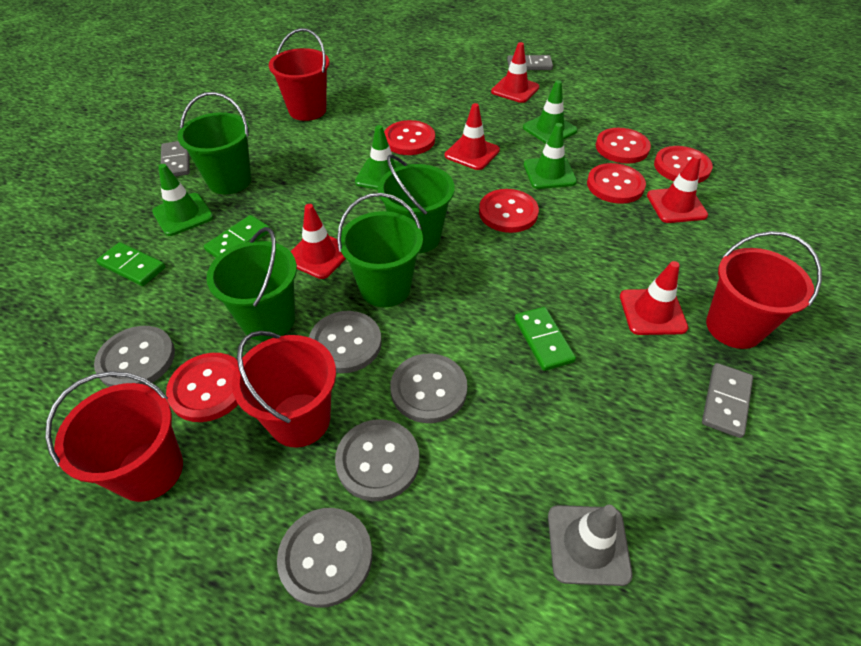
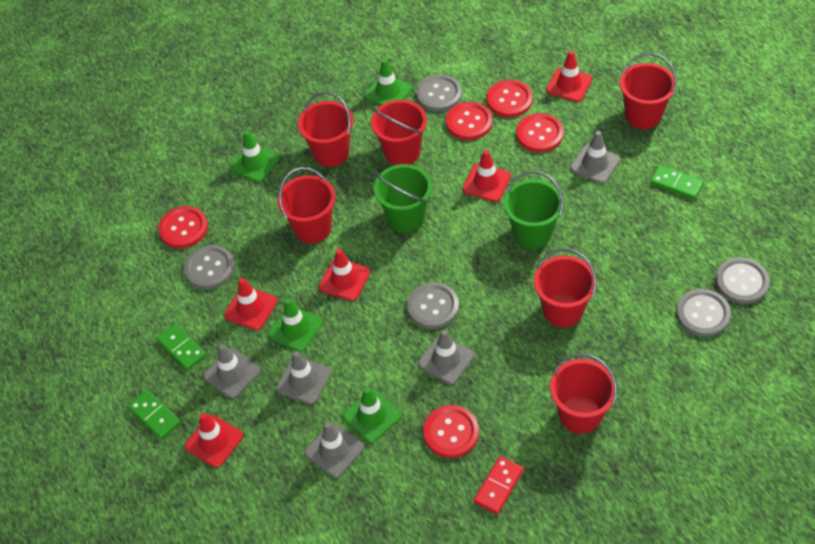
green bucket: [177,92,251,194] [206,227,297,341] [337,193,423,307] [378,154,455,253] = 4 -> [374,164,432,233] [504,171,564,249] = 2
grey domino: [161,141,190,177] [507,55,553,70] [702,363,753,438] = 3 -> none = 0
grey traffic cone: [548,505,633,586] = 1 -> [203,344,260,398] [276,351,331,404] [305,422,364,478] [418,330,474,384] [570,131,620,184] = 5
red bucket: [45,371,183,502] [232,331,336,448] [269,28,329,121] [706,231,822,349] = 4 -> [277,167,335,243] [298,92,353,167] [371,100,427,165] [534,248,597,327] [550,353,617,434] [620,53,677,129] = 6
red button: [166,353,238,422] [384,120,435,155] [479,189,539,233] [587,163,646,204] [596,128,651,163] [654,146,713,183] = 6 -> [158,206,208,249] [423,405,479,458] [446,102,492,140] [487,80,533,117] [516,113,564,152] = 5
red domino: none = 0 -> [474,456,524,514] = 1

